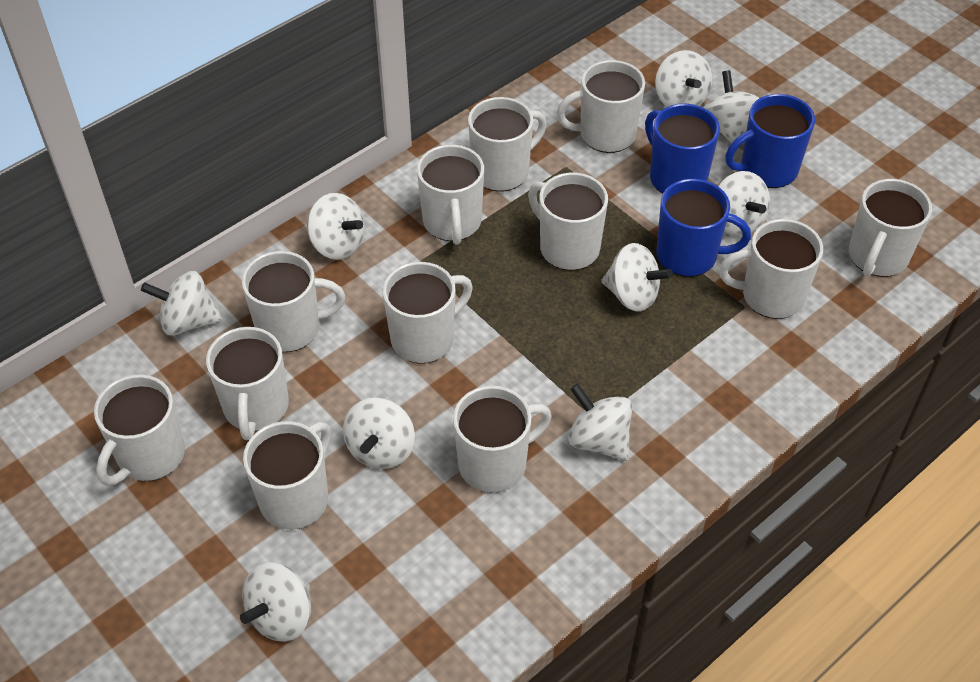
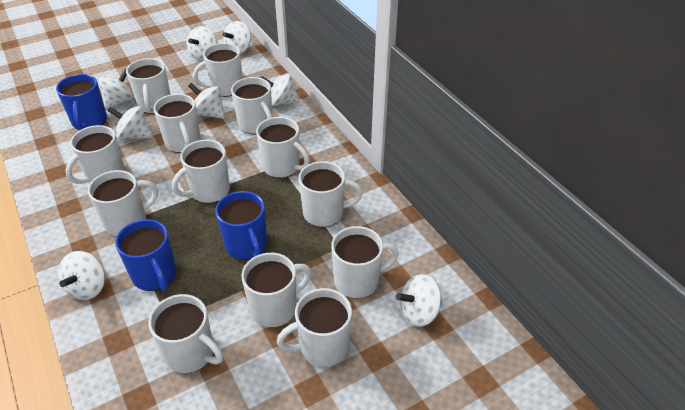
white mug: [94,375,185,486] [206,327,289,440] [242,251,345,352] [243,421,331,530] [383,262,473,364] [417,145,484,245] [453,386,552,493] [468,97,546,192] [528,173,608,271] [556,60,645,153] [719,219,823,319] [849,179,932,277] = 12 -> [66,125,125,184] [88,170,158,237] [126,58,170,114] [148,294,223,373] [153,94,201,153] [172,140,230,203] [193,43,243,97] [231,77,272,134] [241,253,311,328] [256,117,310,178] [277,288,352,367] [299,161,362,227] [331,226,399,299] = 13
white spinning top: [141,271,223,336] [240,562,311,642] [307,193,365,260] [343,398,415,469] [568,384,632,461] [601,243,673,312] [655,50,712,107] [703,70,759,144] [718,171,770,237] = 9 -> [58,251,105,300] [98,68,134,110] [107,106,152,140] [186,26,217,61] [188,83,225,119] [223,21,251,54] [261,74,300,107] [396,274,443,327] = 8

